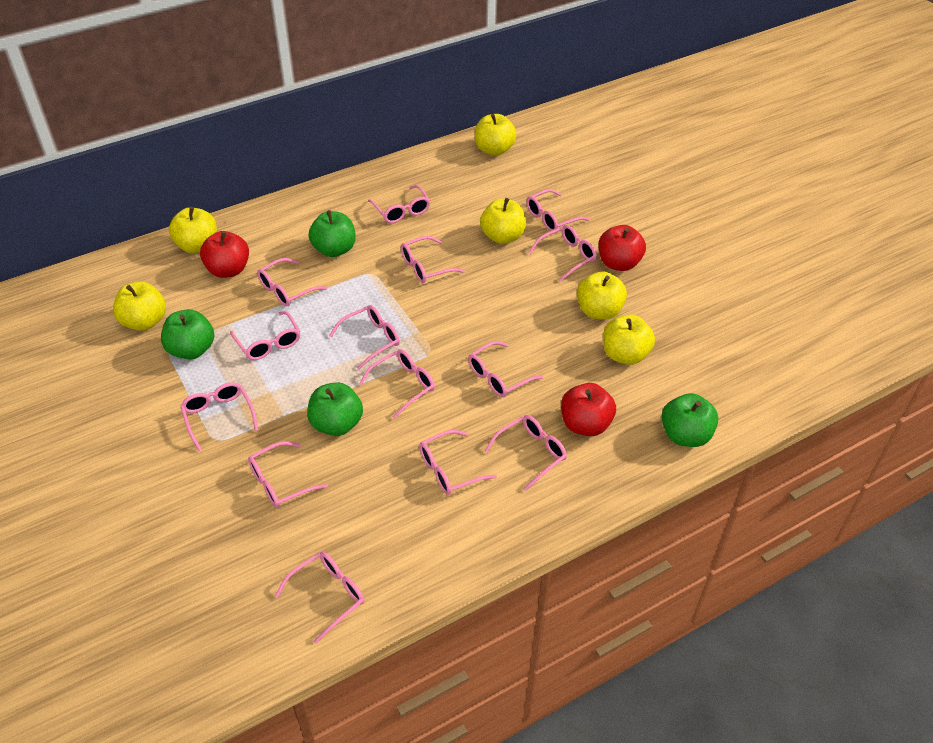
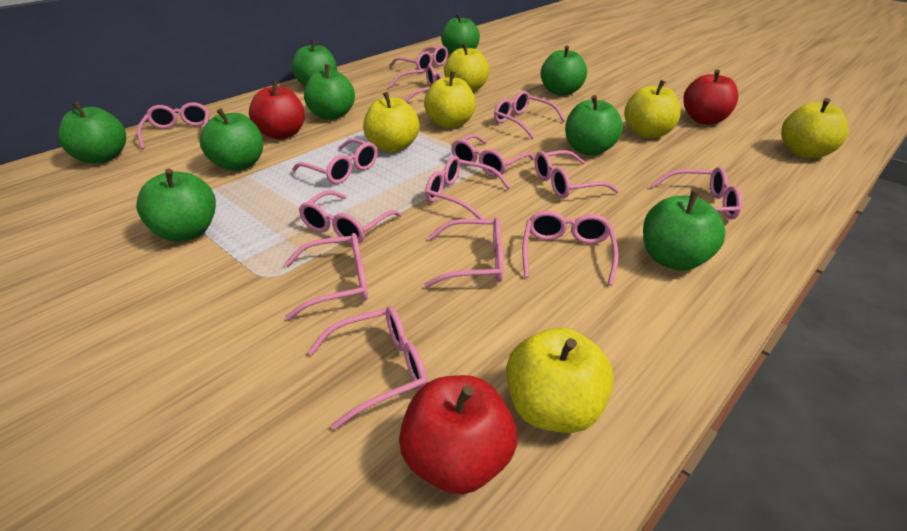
green apple: [161,309,214,360] [307,382,363,436] [308,210,356,257] [661,393,718,447] = 4 -> [58,101,126,164] [136,169,216,242] [200,108,263,171] [291,39,337,87] [304,64,355,120] [441,13,480,54] [541,45,587,96] [565,95,623,156] [643,191,726,271] = 9

